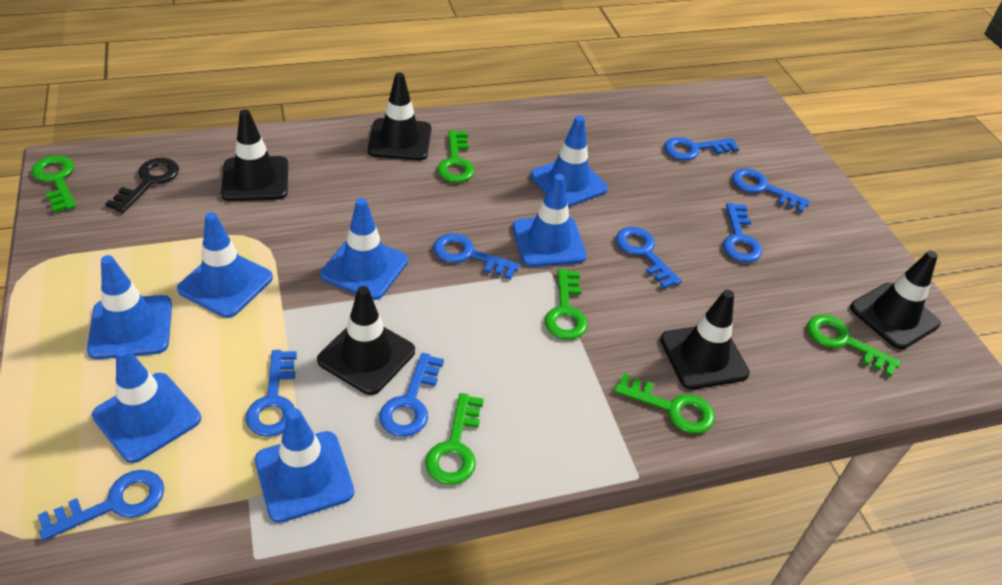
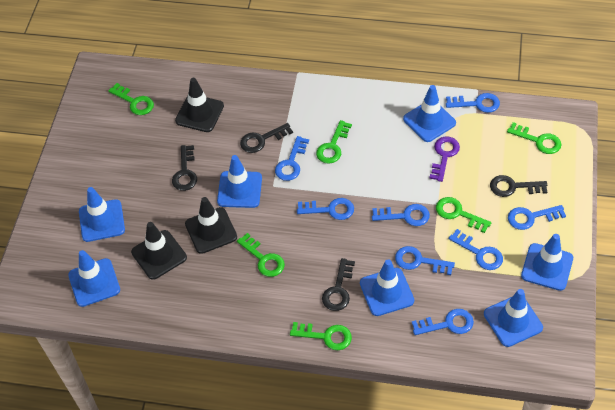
black key: [105,158,179,213] = 1 -> [172,145,197,191] [240,123,293,153] [322,258,355,311] [490,175,547,197] = 4
black traffic cone: [221,109,288,201] [317,286,415,395] [368,73,431,161] [660,290,750,390] [850,251,941,349] = 5 -> [131,222,187,280] [175,78,224,132] [185,197,237,254] = 3
purple key: none = 0 -> [429,137,460,182] = 1

